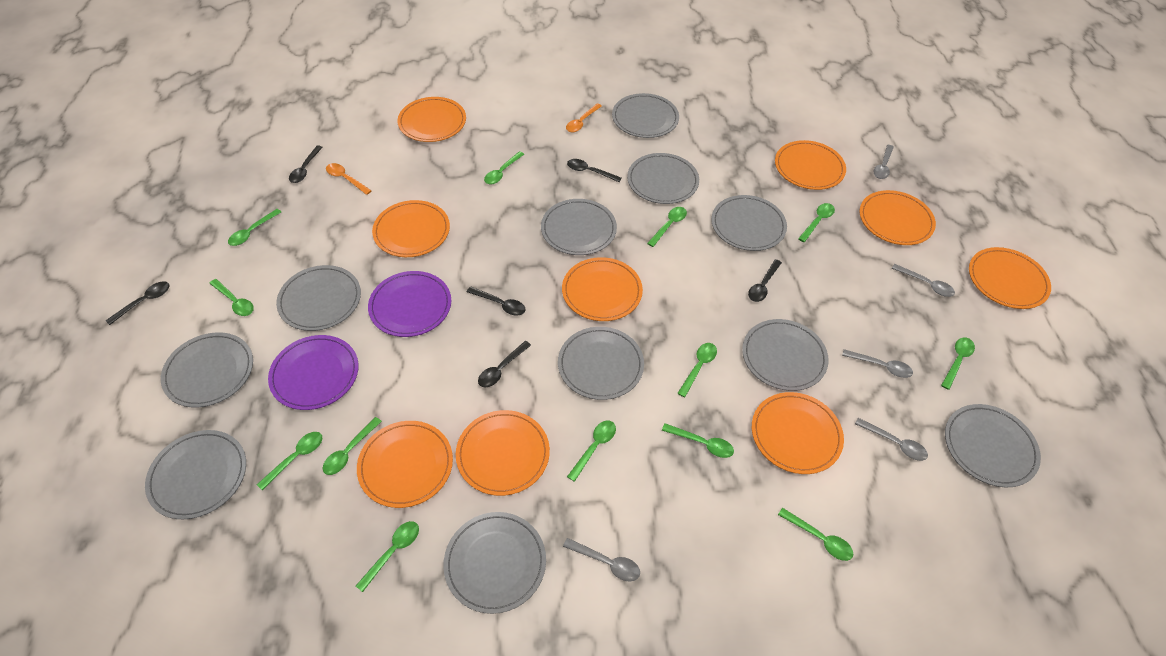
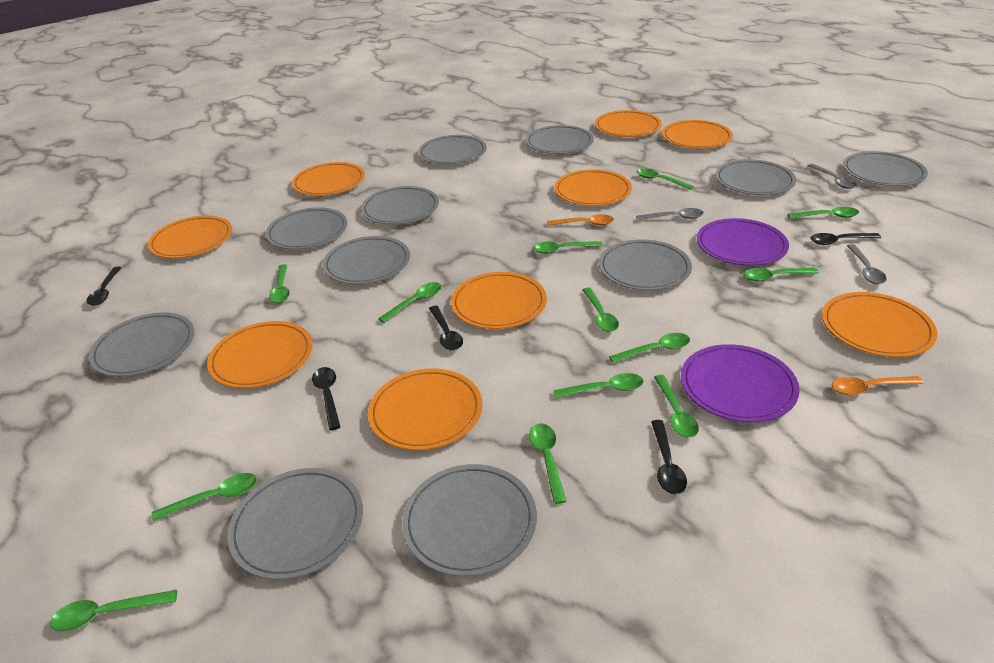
black spoon: [105,281,169,325] [289,145,323,183] [467,286,525,316] [478,341,531,387] [567,159,622,182] [748,259,782,302] = 6 -> [86,267,122,306] [312,367,341,430] [429,306,463,350] [651,420,687,494] [811,233,881,245] = 5
grey spoon: [563,538,640,581] [842,349,913,378] [855,418,928,461] [873,145,894,179] [892,264,955,297] = 5 -> [636,208,704,220] [808,164,857,189] [847,244,887,284] = 3

